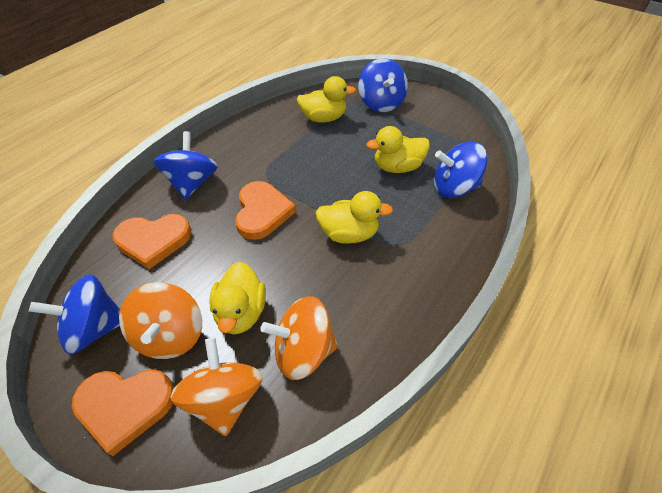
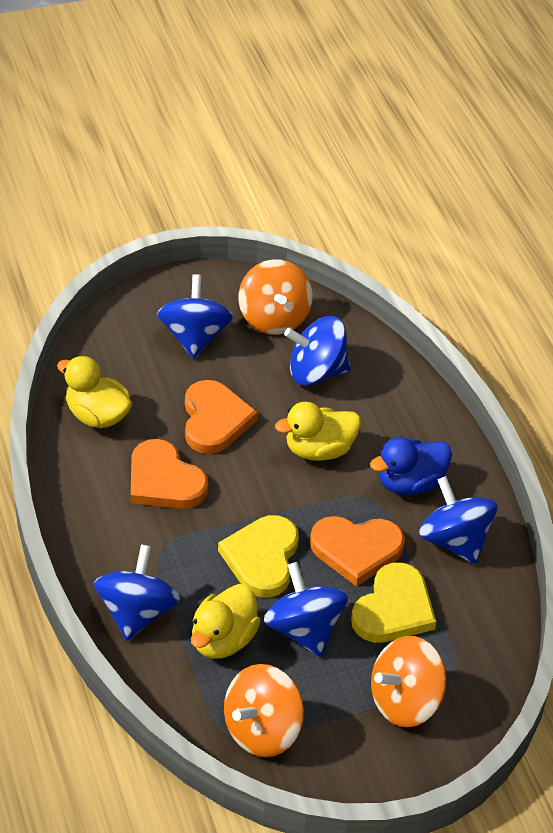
blue duck: none = 0 -> [370,437,452,495] = 1
blue spinning top: [29,274,120,355] [153,131,218,200] [358,59,408,112] [434,142,488,198] = 4 -> [94,545,180,641] [157,274,233,359] [264,562,348,657] [284,316,350,386] [419,476,498,564] = 5
yellow duck: [209,262,266,334] [297,76,356,123] [315,191,393,244] [366,126,430,173] = 4 -> [57,356,132,428] [191,584,261,659] [275,402,361,461] = 3
yellow heart: none = 0 -> [218,515,299,598] [351,562,436,643] = 2

